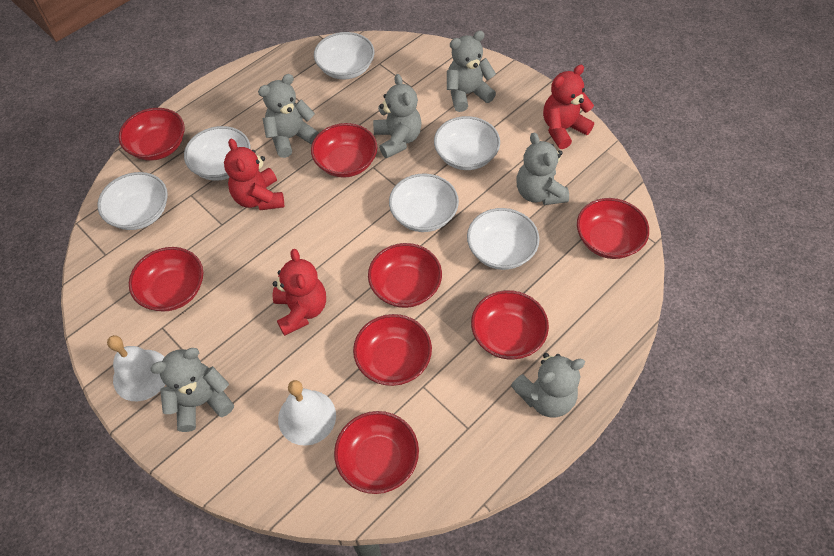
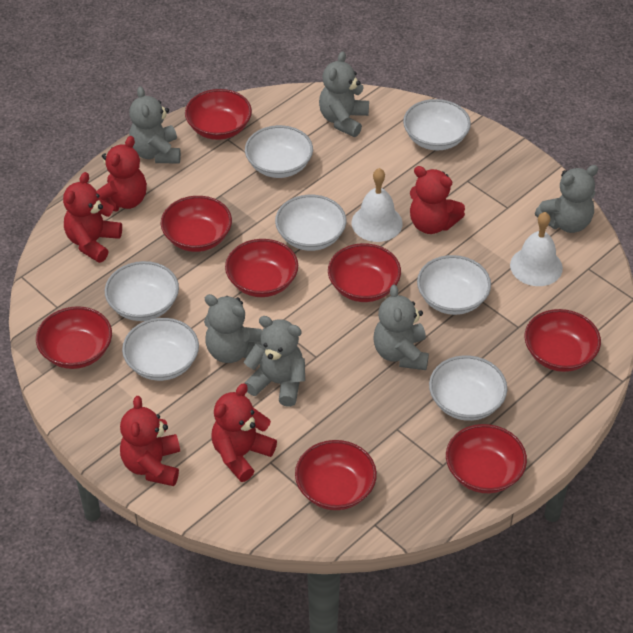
red teddy bear: [224,138,284,210] [273,249,326,336] [543,65,594,149] = 3 -> [63,172,122,263] [96,136,147,211] [120,396,180,486] [211,383,277,482] [410,166,465,234] = 5
white bowl: [97,172,168,230] [184,126,251,181] [314,32,375,80] [389,174,459,232] [434,116,500,170] [467,208,539,270] = 6 -> [105,261,179,321] [122,318,199,381] [245,125,313,178] [275,195,346,251] [403,99,471,150] [417,255,491,315] [429,356,507,421] = 7

